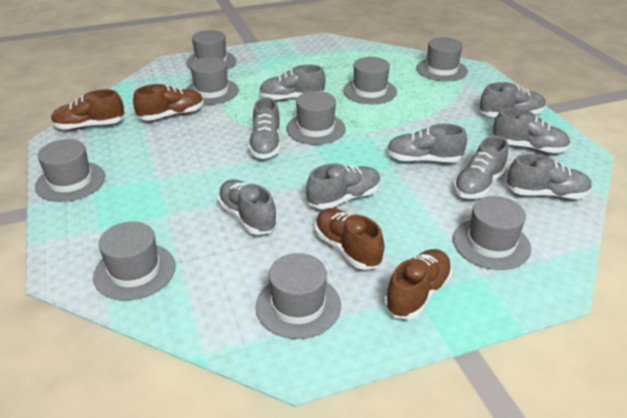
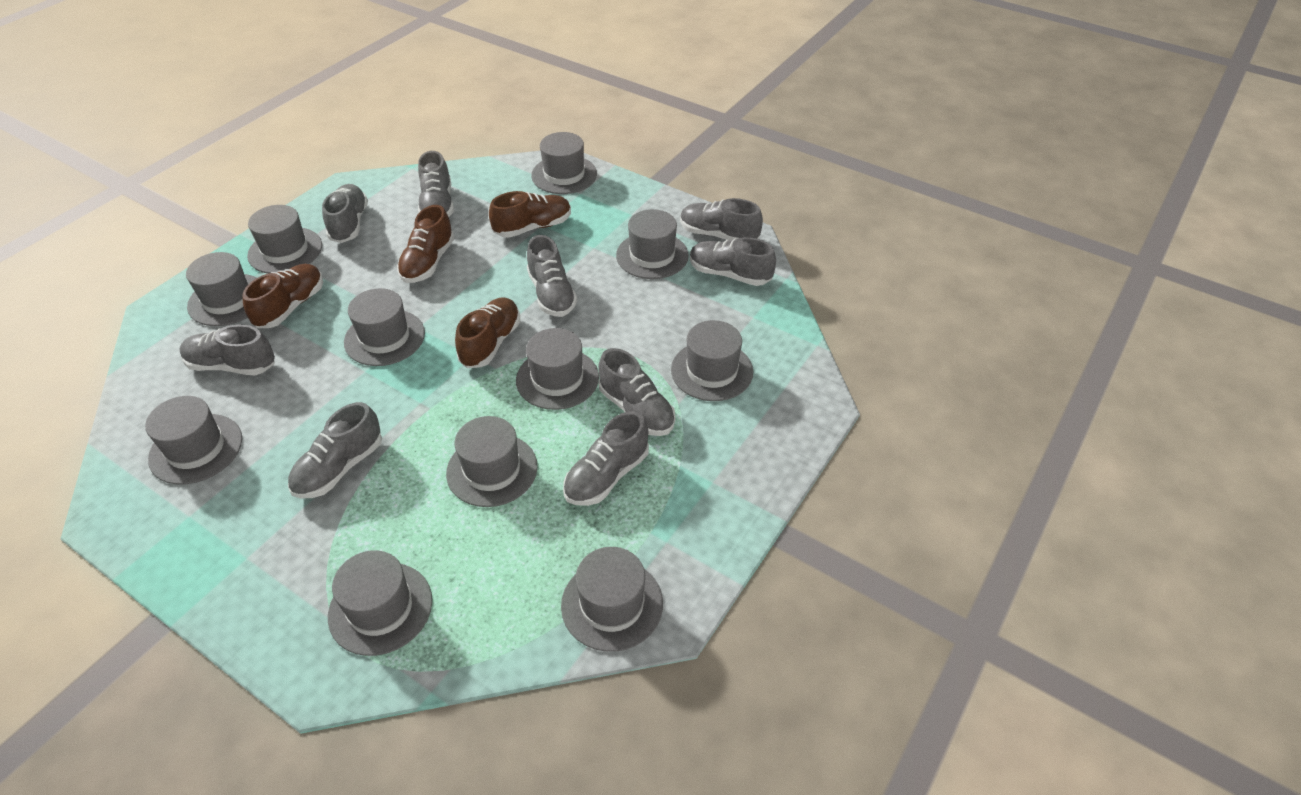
grey hat: [35,139,105,202] [93,221,175,301] [186,30,236,70] [186,57,239,105] [256,253,341,339] [286,91,346,145] [343,57,397,104] [416,37,468,82] [453,196,531,270] = 9 -> [145,396,242,485] [186,252,257,326] [247,205,322,274] [328,550,432,656] [344,288,425,366] [446,416,538,507] [516,328,599,410] [531,132,597,194] [561,547,663,652] [616,209,689,279] [671,320,753,401] = 11

